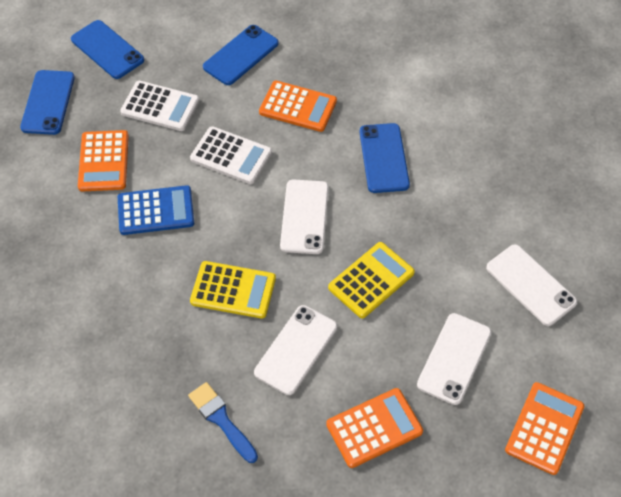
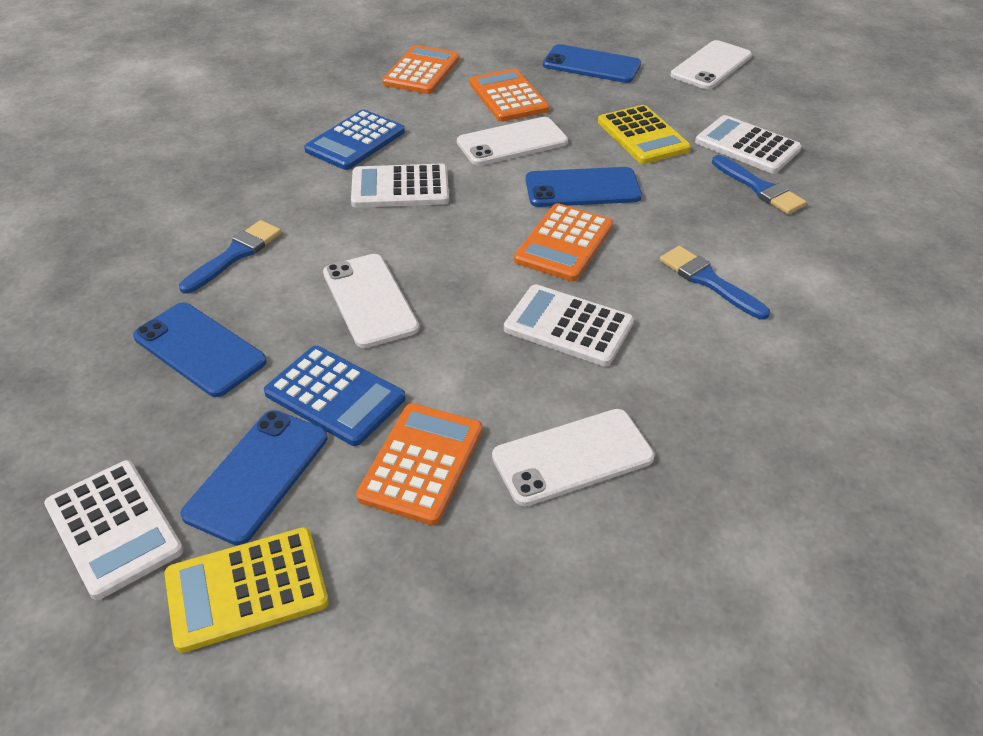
blue brush: [188,382,258,463] = 1 -> [179,220,281,294] [660,246,770,320] [712,155,807,214] = 3
blue calculator: [118,185,194,235] = 1 -> [264,346,406,446] [304,109,405,170] = 2
white calculator: [120,81,199,131] [190,126,272,184] = 2 -> [44,460,184,600] [351,164,449,208] [504,284,634,366] [695,115,802,174] = 4

